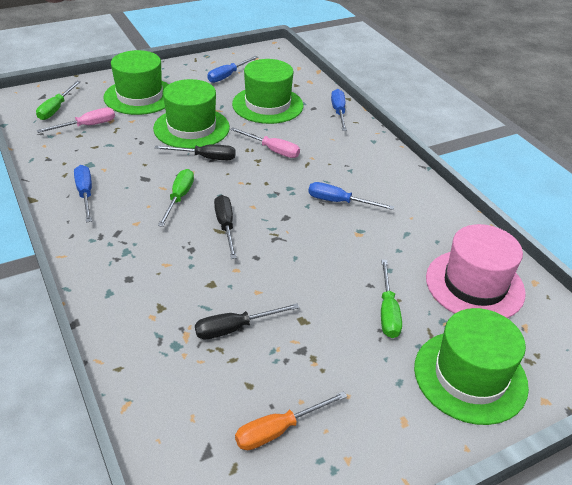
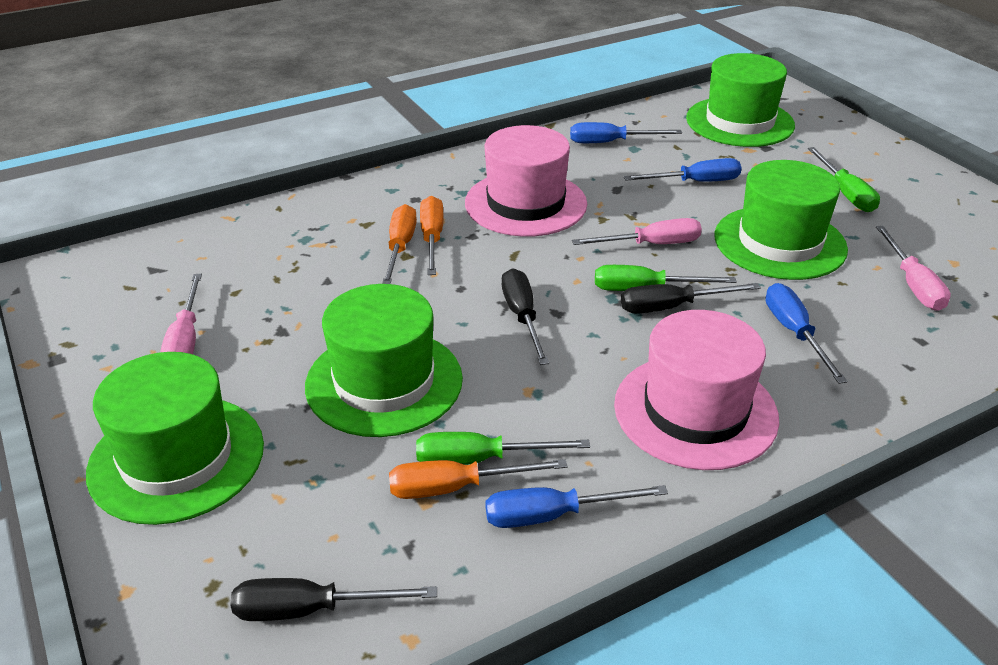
orange screwdriver: [235,391,347,450] = 1 -> [382,204,417,284] [389,459,568,499] [420,196,444,275] = 3
pink hat: [426,224,526,318] = 1 -> [465,125,587,237] [614,310,779,470] = 2
pink screwdriver: [37,107,115,133] [230,128,300,158] = 2 -> [160,274,202,354] [572,218,702,245] [876,226,951,311] = 3

